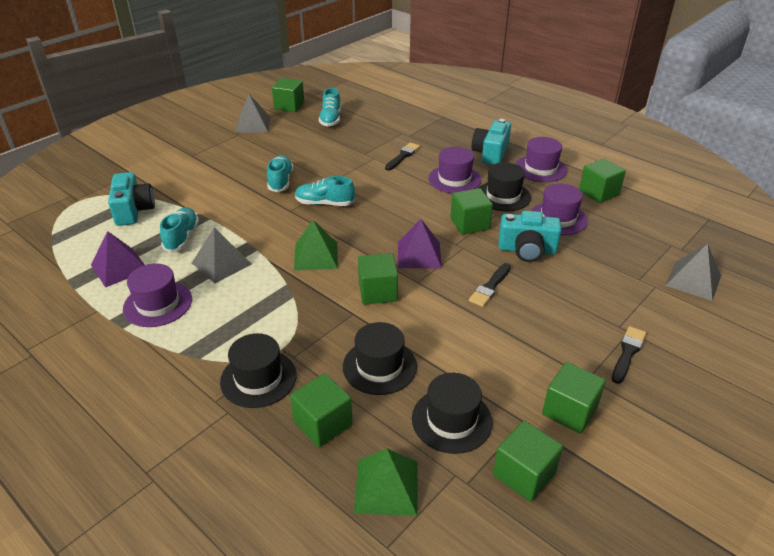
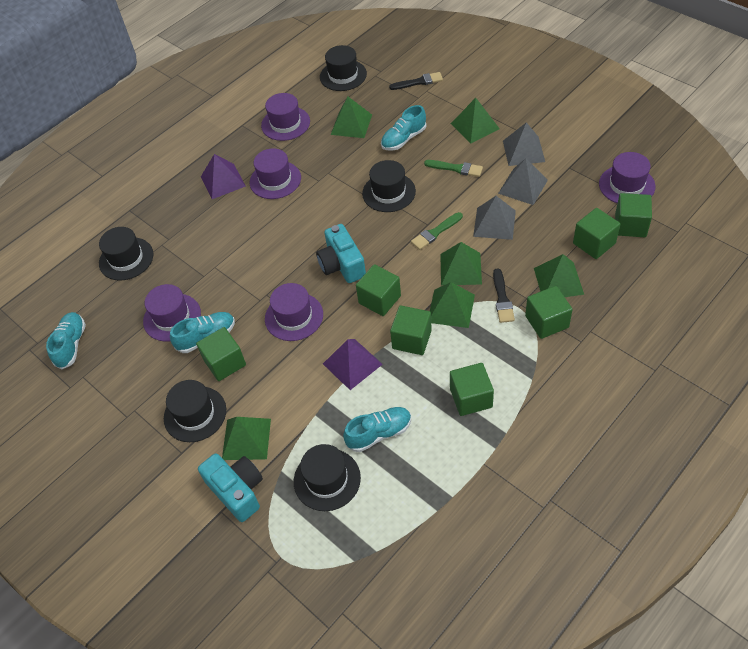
black brush: [385,143,420,171] [469,263,511,307] [612,326,646,384] = 3 -> [389,72,443,90] [493,269,515,323] = 2
black hat: [220,333,297,408] [343,322,417,395] [412,373,493,454] [479,162,531,211] = 4 -> [99,227,153,281] [164,380,226,442] [294,444,361,511] [320,45,367,91] [362,160,416,212] = 5
green brush: none = 0 -> [411,212,463,250] [424,160,483,177] = 2
green pyramid: [294,220,338,271] [354,449,418,516] = 2 -> [222,417,271,460] [331,97,372,138] [430,282,475,328] [440,242,482,285] [451,98,500,143] [534,254,584,297] = 6
purple hat: [123,264,192,327] [428,147,481,193] [516,137,567,182] [531,183,588,235] = 4 -> [143,284,201,341] [250,148,301,199] [261,93,310,141] [265,283,323,341] [599,152,656,203] = 5
turquoise camera: [108,172,155,226] [471,119,511,165] [499,211,561,262] = 3 -> [198,453,263,522] [316,224,366,283] = 2

